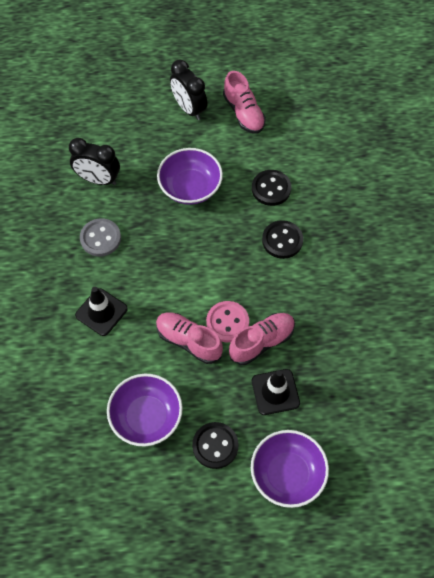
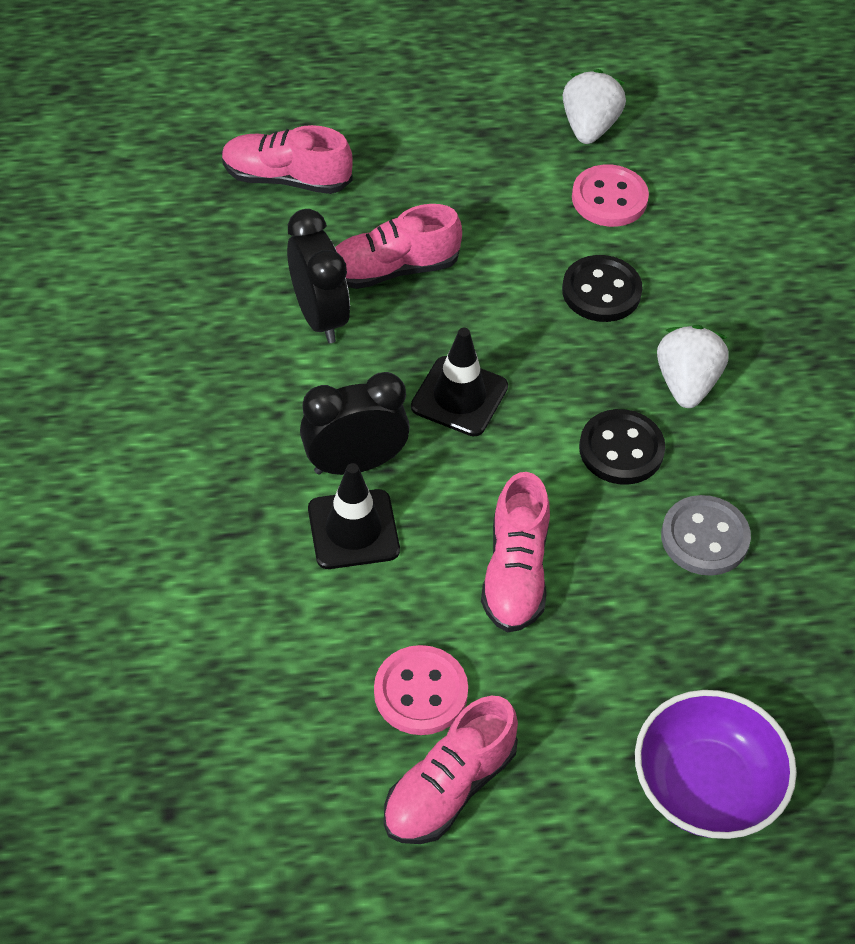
black button: [192,422,238,469] [252,170,291,206] [262,220,303,259] = 3 -> [562,255,643,322] [579,409,665,485] = 2
pink button: [206,301,249,342] = 1 -> [374,645,468,735] [572,164,649,227] = 2
pink shoe: [156,312,223,364] [223,71,266,134] [229,313,295,365] = 3 -> [222,125,353,194] [335,204,462,289] [384,696,518,844] [481,472,550,632] = 4
purple bowl: [107,374,183,446] [157,148,223,205] [251,430,329,508] = 3 -> [635,690,797,839] = 1
white strawberry: none = 0 -> [563,69,626,144] [657,325,729,408] = 2

